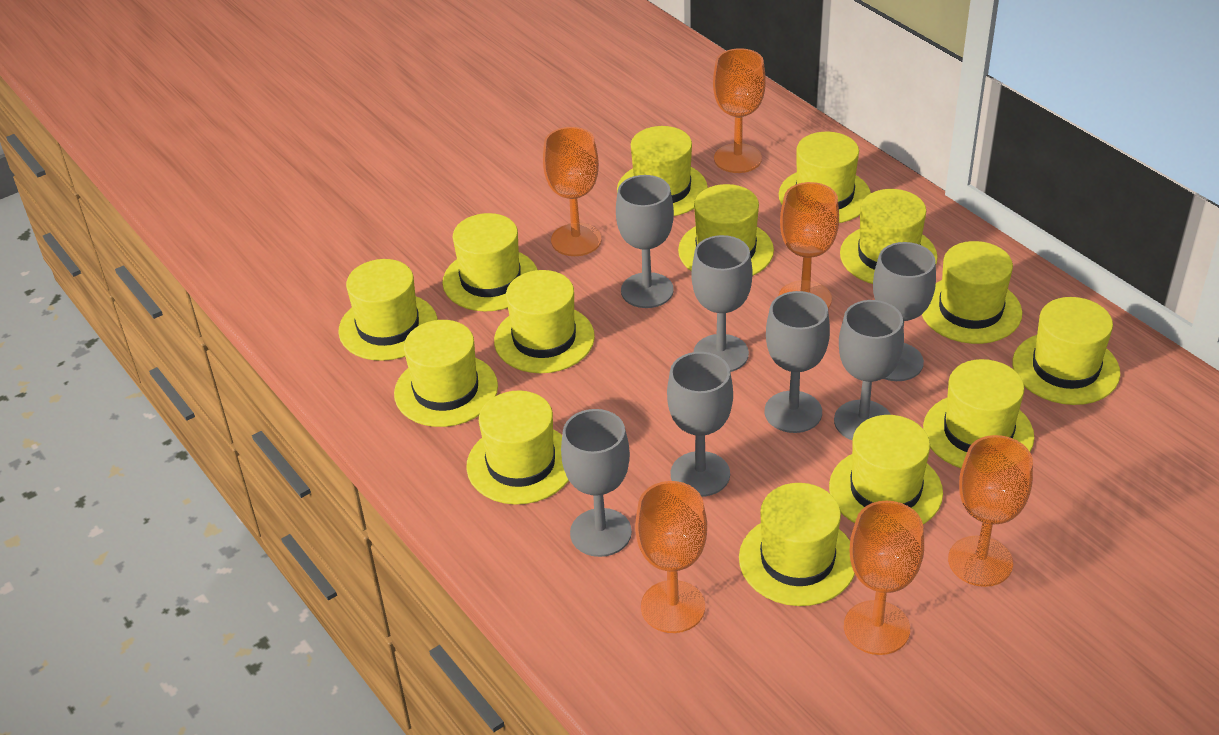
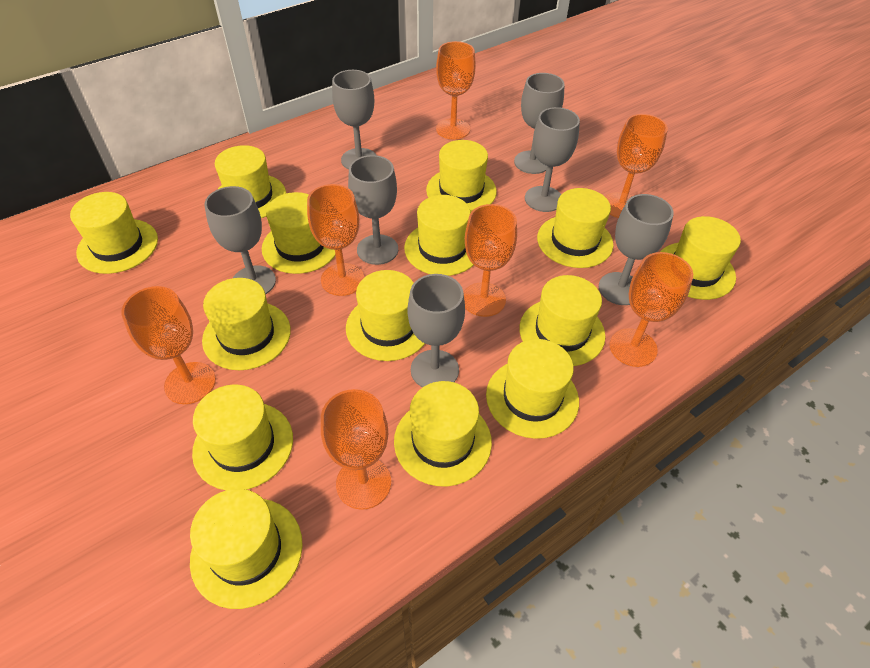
orange goblet: [543,127,602,256] [635,481,707,633] [713,48,766,173] [778,182,839,308] [844,501,924,655] [948,435,1033,587] = 6 -> [121,286,216,404] [307,184,364,296] [321,389,391,510] [436,41,476,140] [463,204,517,317] [605,114,668,218] [610,252,693,367] = 7

